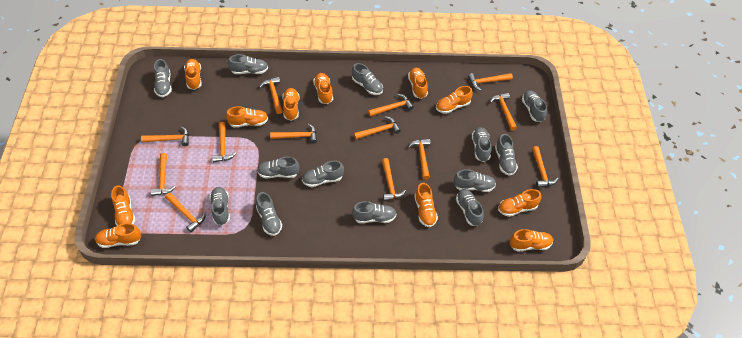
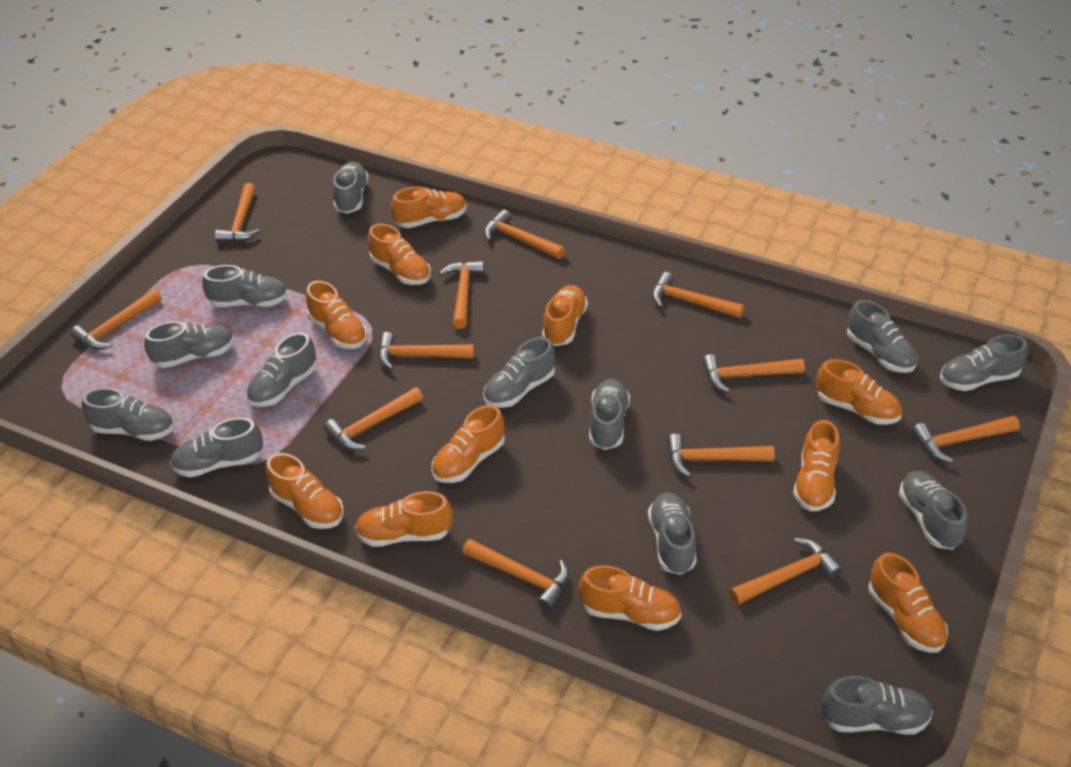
orange hammer: [141,126,189,146] [151,153,176,196] [165,193,206,232] [212,122,236,162] [259,77,283,114] [270,124,317,144] [354,116,401,139] [368,94,414,117] [382,158,406,201] [408,139,431,180] [468,73,513,91] [490,93,517,131] [532,146,559,188] = 13 -> [70,289,162,350] [215,183,260,243] [324,387,423,450] [378,332,474,370] [439,261,484,329] [462,539,569,611] [484,210,565,259] [652,272,744,318] [667,434,775,477] [702,354,805,393] [729,538,843,605] [912,416,1020,463] = 12

